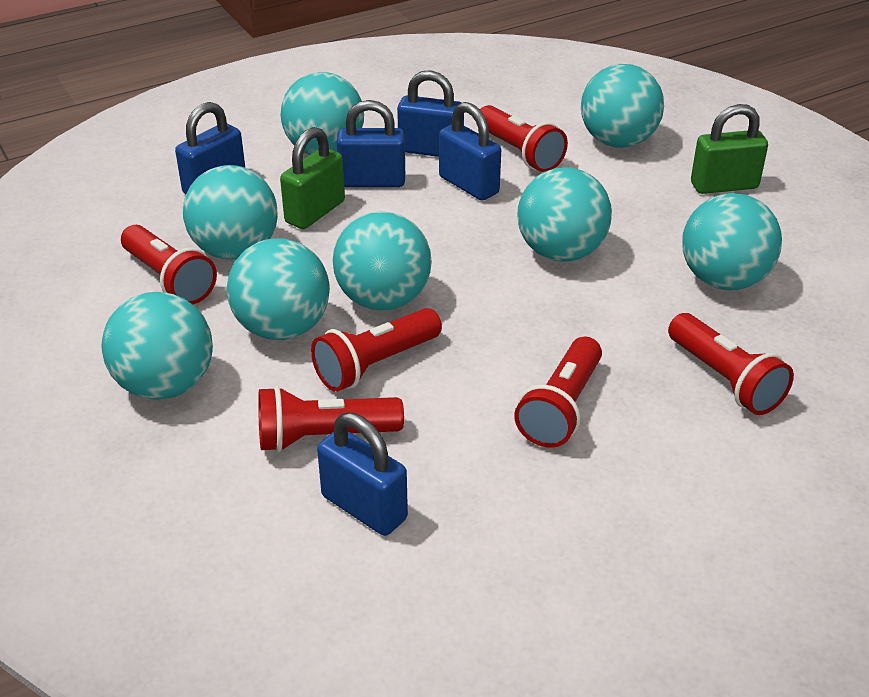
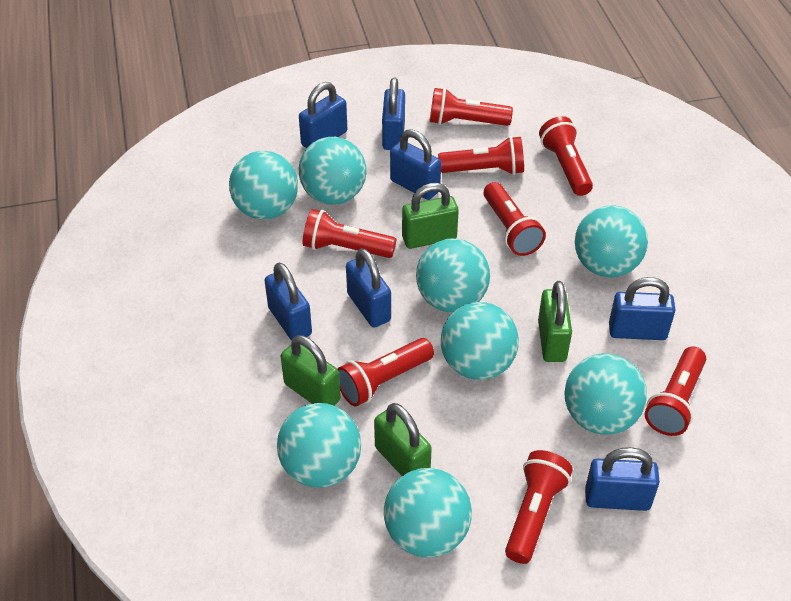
blue padlock: [175,102,245,194] [317,413,408,536] [337,100,405,187] [397,70,464,157] [439,102,501,201] = 5 -> [264,263,312,341] [299,82,347,148] [346,248,391,327] [382,78,405,150] [390,129,441,200] [585,447,660,511] [609,277,675,340] = 7
green padlock: [280,127,345,229] [691,104,768,194] = 2 -> [281,335,341,406] [374,403,432,476] [402,183,459,249] [538,281,572,362] = 4
red flashlight: [121,225,217,304] [258,386,404,452] [311,308,442,392] [480,105,568,172] [514,337,602,448] [668,313,794,415] = 6 -> [303,209,397,258] [337,338,434,407] [430,88,513,126] [438,136,524,175] [483,182,546,256] [505,450,573,564] [539,116,593,196] [644,347,706,436] = 8

